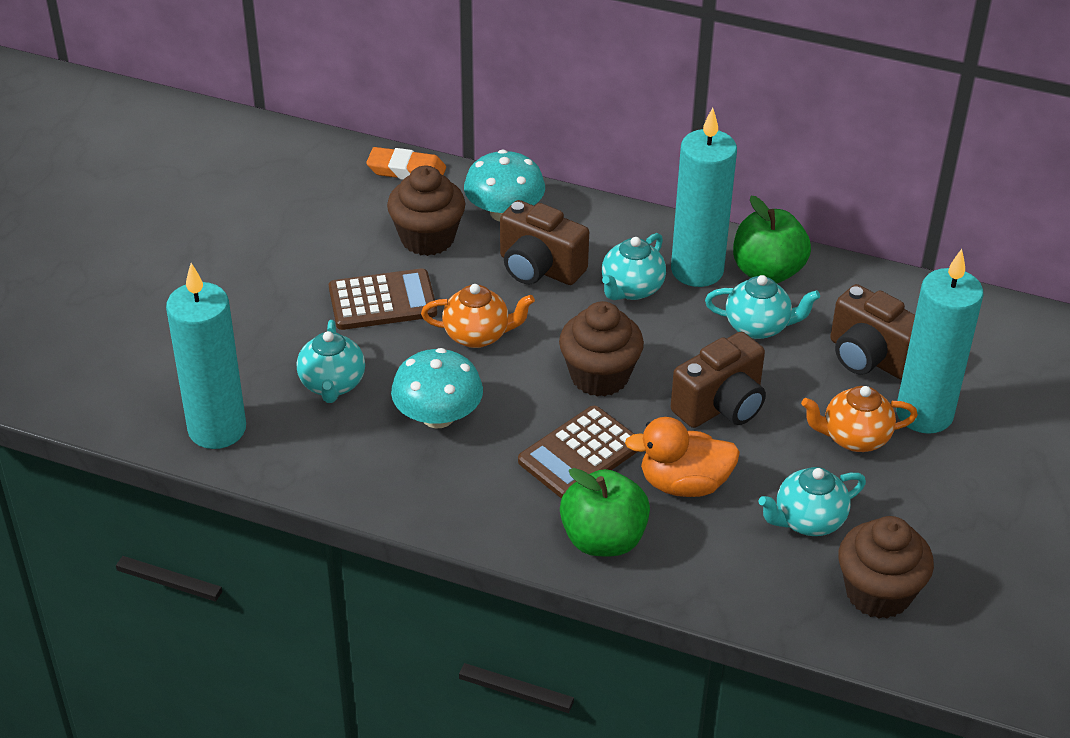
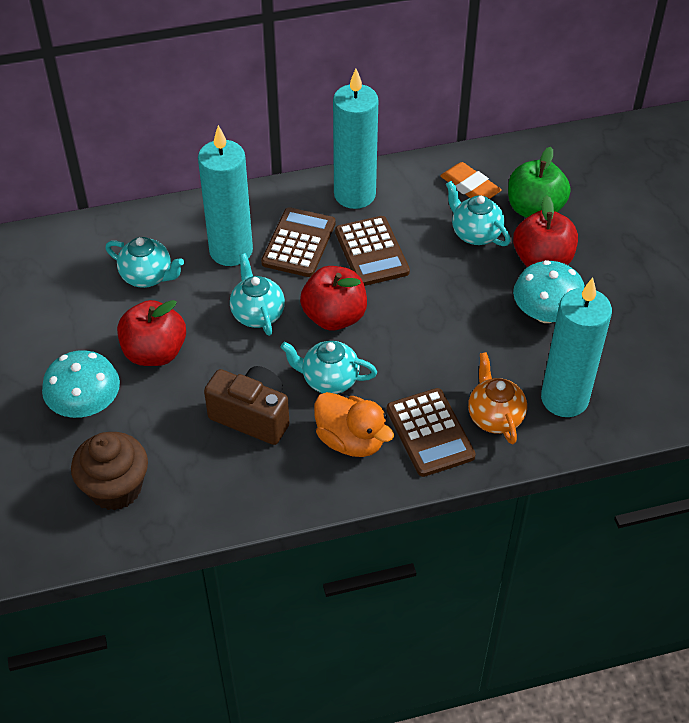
brown calculator: [329,268,437,330] [518,406,637,499] = 2 -> [261,207,336,277] [335,216,410,286] [387,388,476,477] = 3
brown camera: [500,200,589,285] [671,332,766,428] [830,284,915,380] = 3 -> [204,366,289,445] = 1
brown cupcake: [387,165,465,256] [559,301,644,397] [838,516,934,619] = 3 -> [71,432,148,511] = 1
green apple: [560,468,650,556] [733,196,811,283] = 2 -> [508,147,571,218] = 1
orange teapot: [421,284,535,348] [801,386,918,452] = 2 -> [468,352,527,444] = 1
red apple: none = 0 -> [117,300,186,366] [300,266,367,330] [513,196,578,267] = 3

